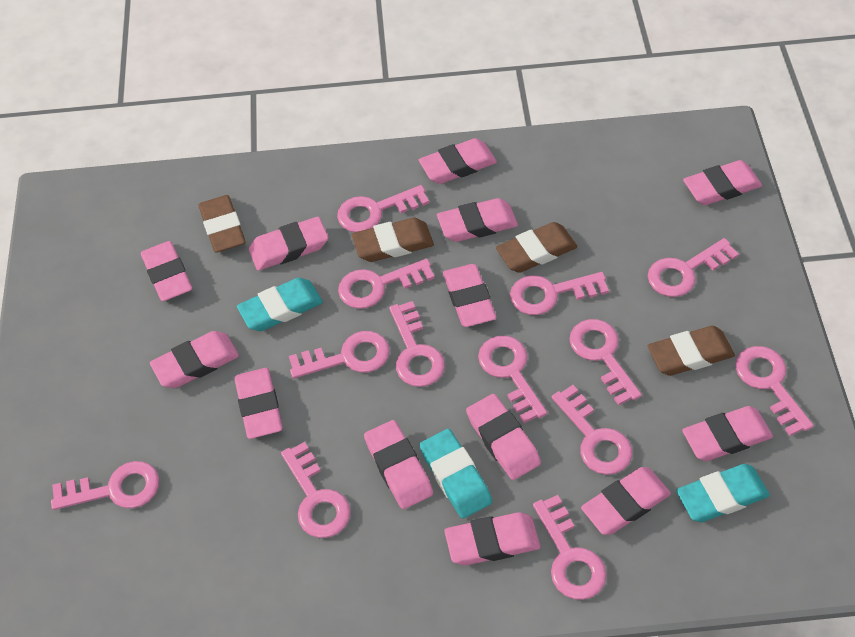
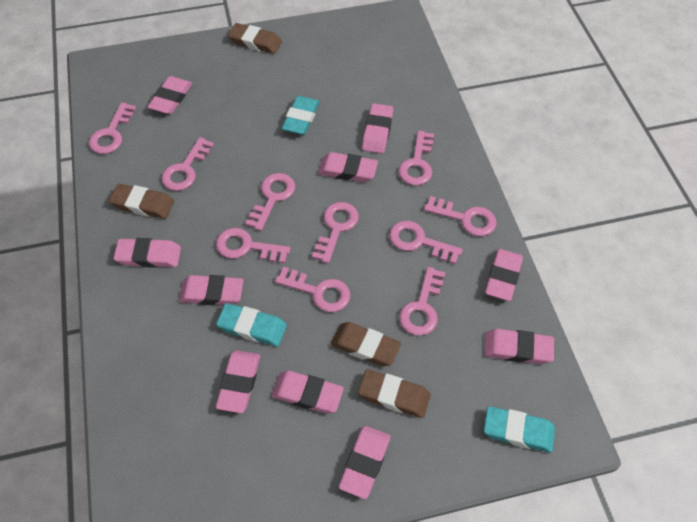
pink eraser: [141,241,192,301] [150,331,239,388] [235,368,283,439] [249,217,328,271] [364,420,433,509] [419,138,497,184] [437,198,518,242] [443,264,496,327] [444,512,540,565] [466,394,541,480] [581,467,671,535] [682,406,773,461] [683,160,762,205] = 13 -> [114,238,181,268] [147,76,192,114] [179,275,244,305] [216,350,260,413] [271,371,344,414] [318,152,378,182] [339,426,391,499] [362,103,393,154] [484,329,554,364] [485,249,523,301] = 10
pink key: [51,461,159,510] [281,442,351,538] [289,331,390,379] [337,185,429,232] [338,258,435,309] [389,301,445,387] [478,336,547,423] [510,272,609,315] [533,495,606,600] [552,385,632,475] [569,319,642,405] [648,238,739,297] [735,346,814,436] = 13 -> [89,102,136,154] [161,137,214,191] [216,228,290,264] [245,173,295,231] [275,267,350,312] [312,202,359,263] [389,221,463,264] [398,131,434,185] [399,267,445,336] [424,196,497,236] = 10

